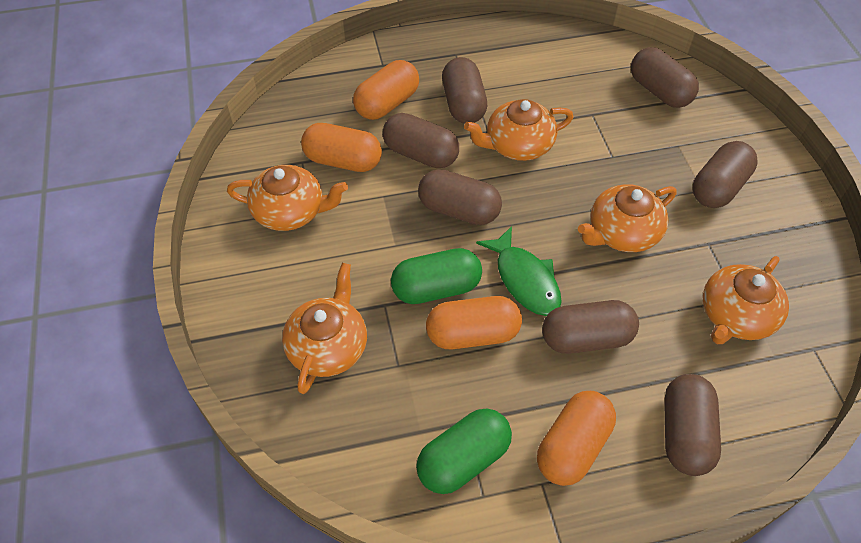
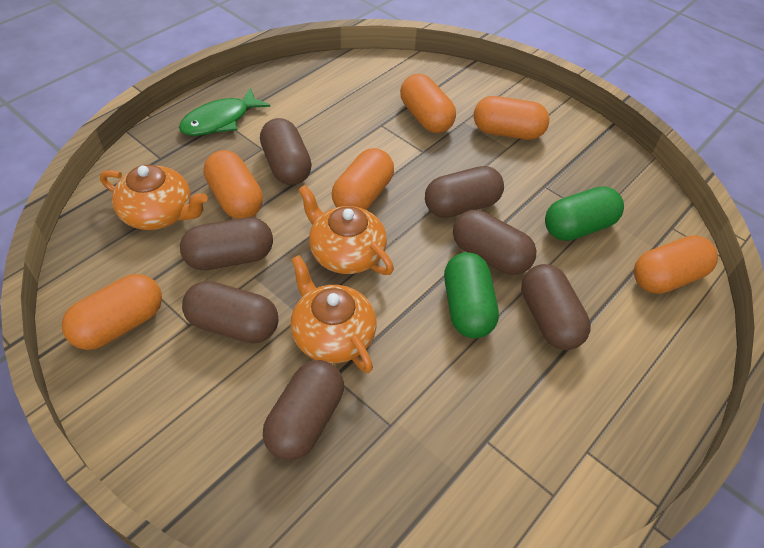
orange capsule: [301,123,382,172] [353,60,419,120] [426,296,522,349] [537,391,616,486] = 4 -> [62,274,162,350] [204,150,263,219] [332,148,394,210] [400,74,456,133] [474,96,550,140] [634,235,718,294] = 6
orange teapot: [227,165,348,231] [282,263,367,394] [464,99,574,161] [578,184,677,252] [703,256,789,344] = 5 -> [100,165,208,230] [290,255,377,373] [298,185,394,275] = 3

